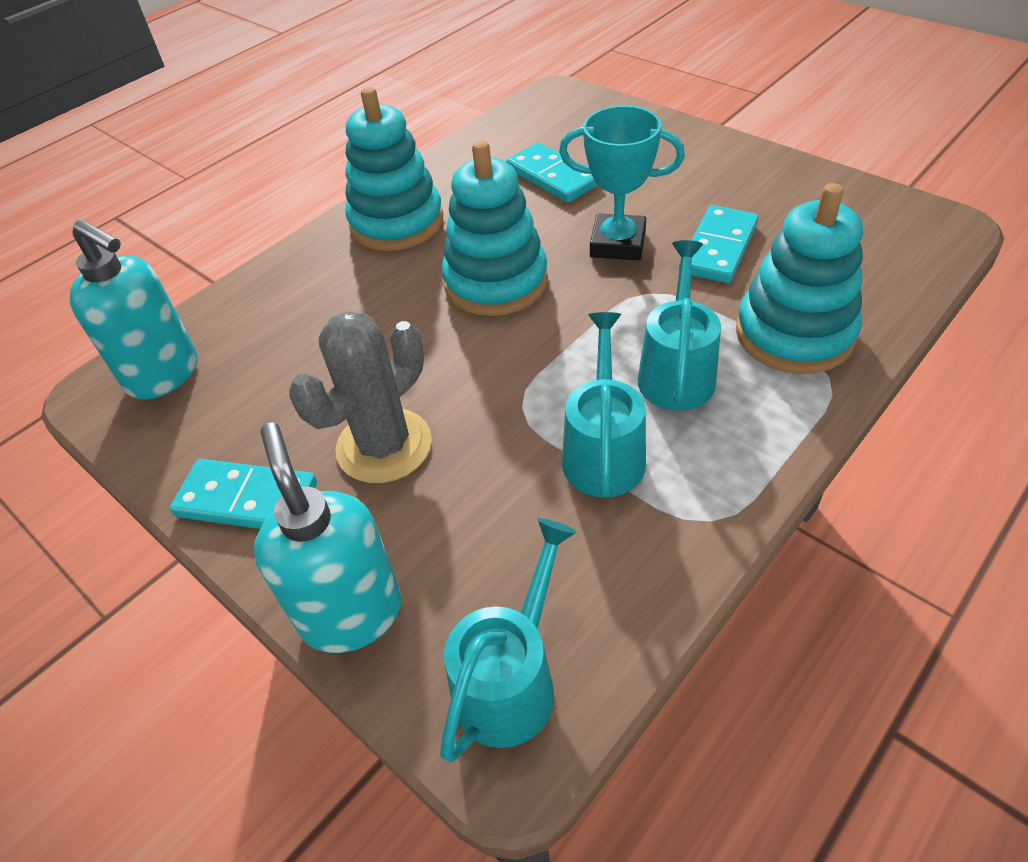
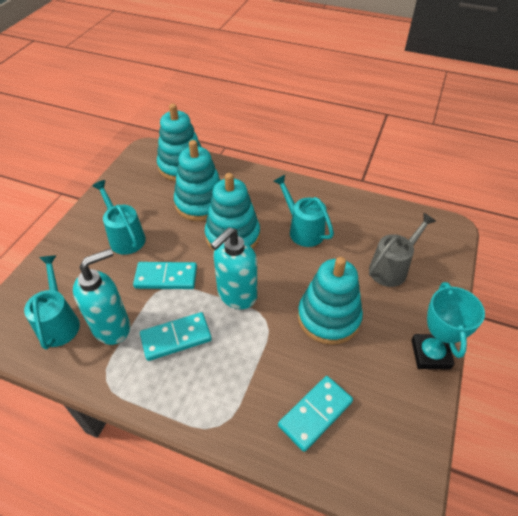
grey cactus: [289,310,432,483] = 1 -> none = 0
grey watering can: none = 0 -> [369,213,436,287] = 1
turquoise stacking toy: [345,87,443,251] [442,140,548,316] [736,183,863,374] = 3 -> [157,104,201,181] [174,140,221,221] [205,173,260,251] [298,257,363,345] = 4

